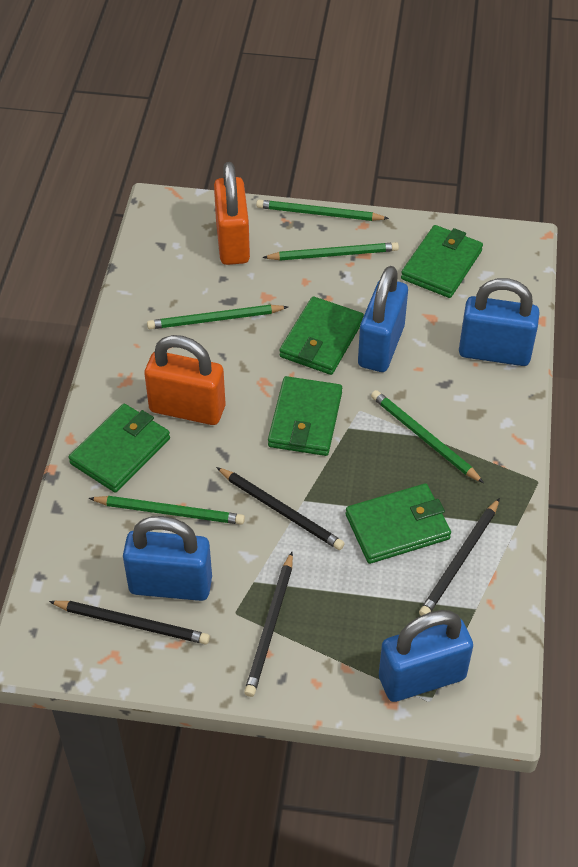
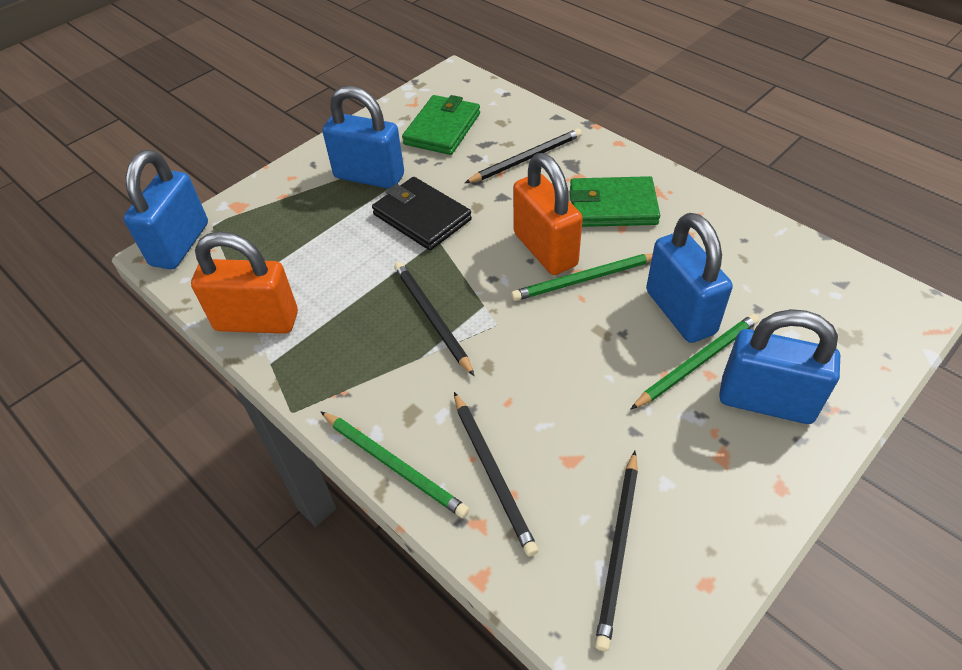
black wallet: none = 0 -> [372,177,472,250] = 1
green pencil: [89,496,245,525] [147,305,288,329] [256,200,389,221] [262,242,399,261] [371,390,484,483] = 5 -> [320,411,469,518] [511,254,653,301] [631,314,759,409] = 3
green wallet: [69,404,170,493] [268,376,342,456] [279,296,364,375] [346,483,451,564] [401,225,483,298] = 5 -> [402,95,480,155] [570,176,660,227] = 2

